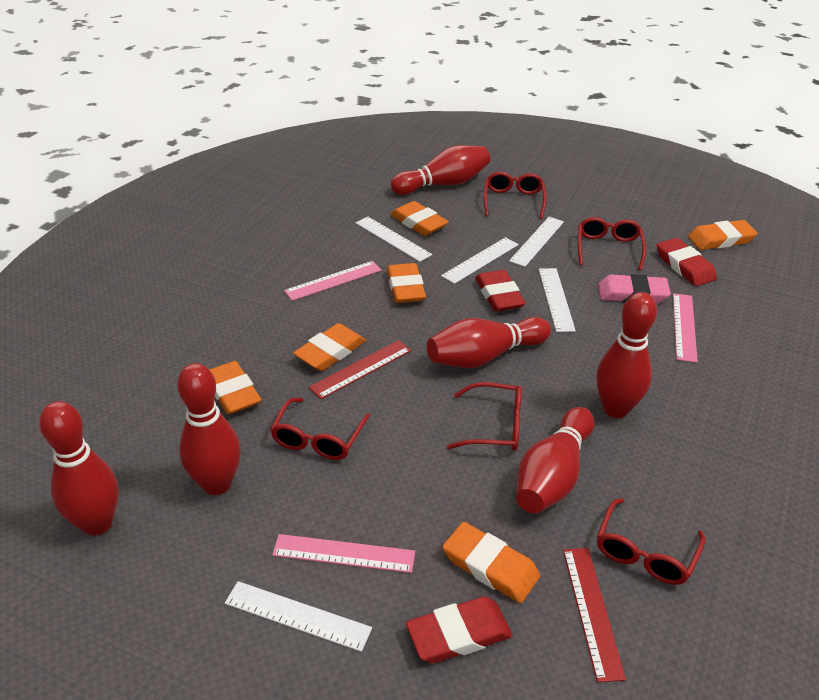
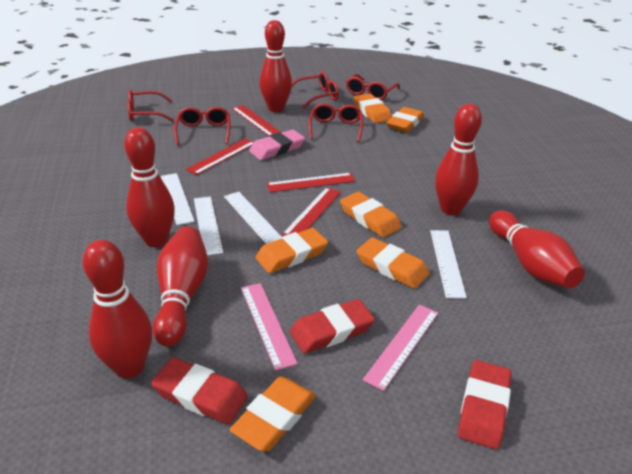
pink ruler: [272,534,415,573] [284,261,381,301] [673,293,698,363] = 3 -> [241,283,298,371] [363,304,438,391] = 2
red ruler: [309,340,411,399] [563,548,626,682] = 2 -> [186,138,254,175] [232,105,282,136] [266,173,356,192] [282,187,341,236] = 4
white ruler: [225,581,372,652] [356,217,432,262] [441,237,519,284] [509,217,564,267] [539,268,576,332] = 5 -> [161,173,195,225] [194,196,223,256] [224,192,281,244] [430,230,467,299] = 4

